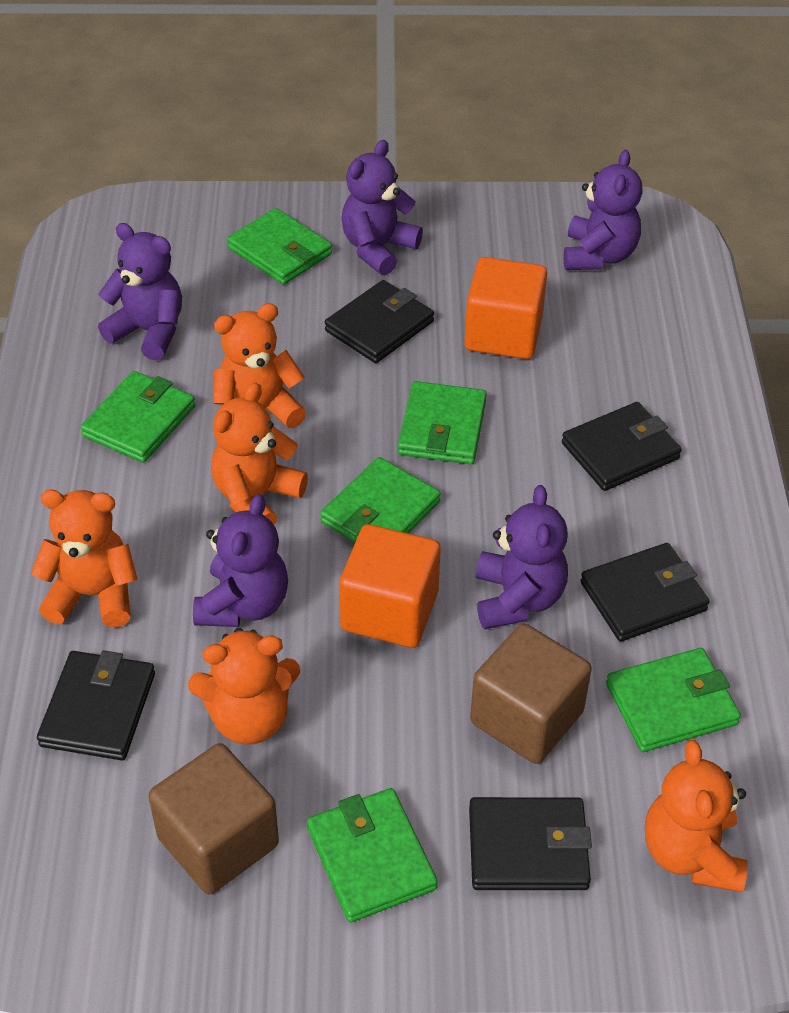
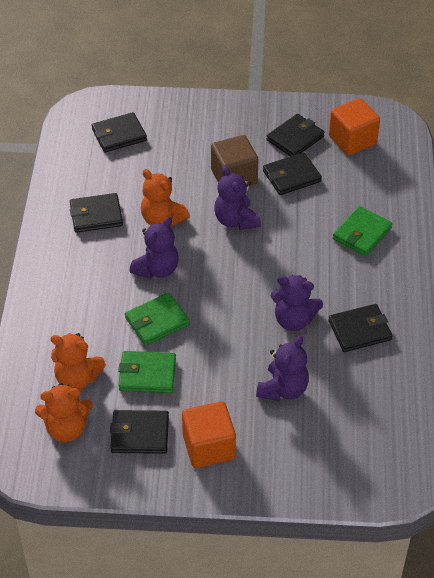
black wallet: [37,650,155,761] [325,280,434,363] [469,797,592,890] [562,402,682,491] [580,543,709,642] = 5 -> [70,193,123,233] [92,112,147,152] [110,410,169,454] [263,152,322,195] [266,114,324,156] [328,304,393,352] = 6
brown cube: [148,743,279,894] [470,623,592,764] = 2 -> [211,135,258,186] = 1
green wallet: [80,371,195,463] [227,208,332,285] [307,788,438,923] [320,457,441,543] [398,381,487,464] [606,648,741,752] = 6 -> [118,351,176,393] [125,292,190,346] [333,206,392,256] = 3
orange teddy bear: [31,490,138,628] [188,628,300,745] [211,382,308,525] [213,303,306,428] [645,740,748,892] = 5 -> [35,383,93,442] [51,333,106,390] [141,169,190,227] = 3
purple teddy bear: [98,223,182,360] [193,494,288,627] [341,140,423,275] [476,485,568,629] [563,150,642,270] = 5 -> [130,217,179,279] [214,166,261,230] [256,336,309,401] [271,275,323,331] = 4

